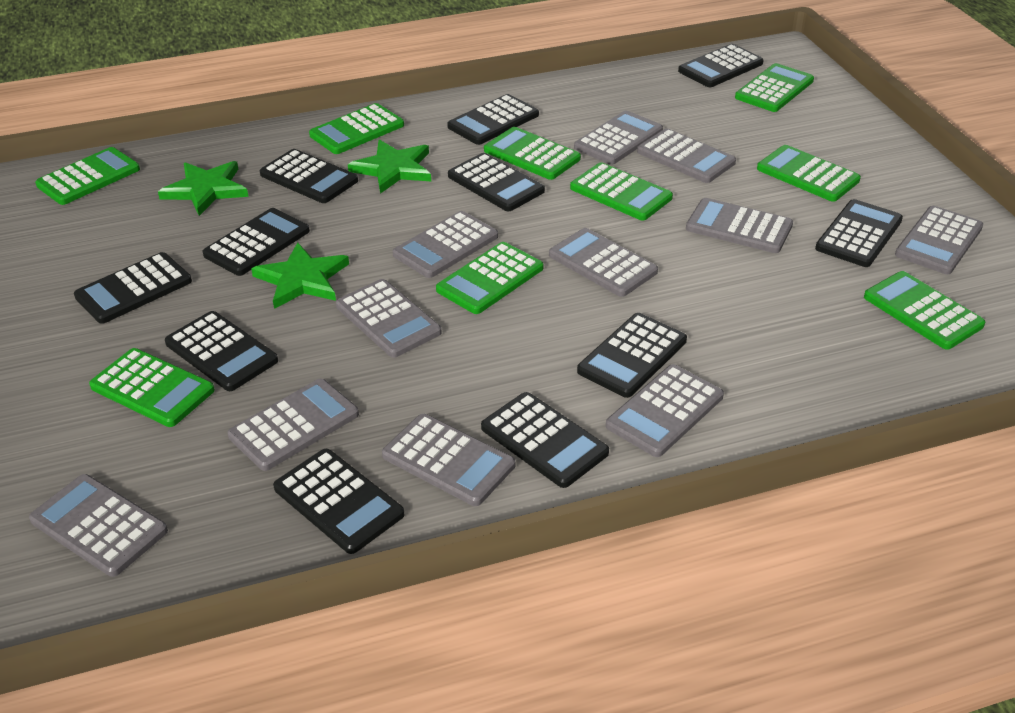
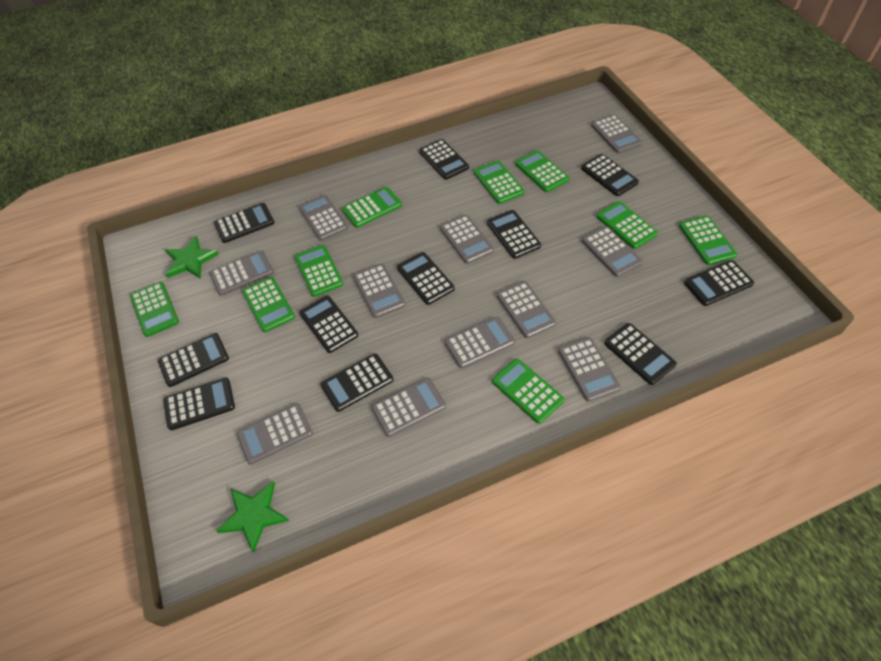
green star: [158,161,249,216] [251,242,349,309] [348,140,431,194] = 3 -> [165,236,219,279] [216,481,289,553] = 2

